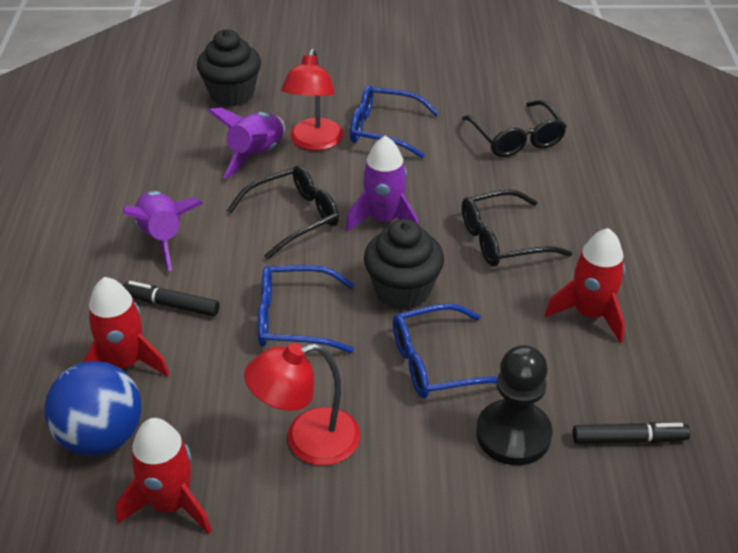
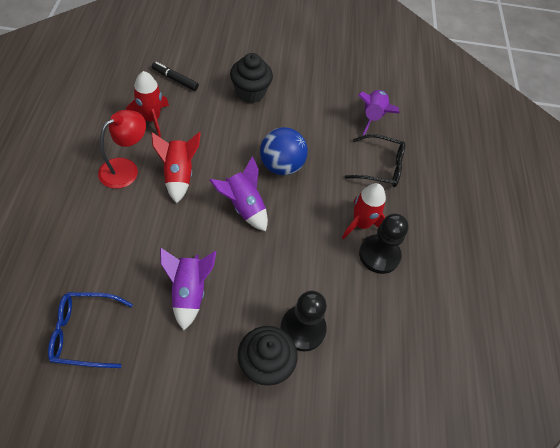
black glasses: [227,165,339,260] [462,100,567,157] [462,189,572,267] = 3 -> [345,134,405,187] = 1
black marker: [123,281,220,317] [573,422,690,444] = 2 -> [152,62,199,91] = 1
black pawn: [476,345,553,465] = 1 -> [280,291,327,352] [359,213,409,274] = 2
blue glasses: [258,265,355,353] [350,85,439,158] [393,303,497,399] = 3 -> [48,292,133,368] = 1
red lamp: [244,343,360,466] [281,49,343,151] = 2 -> [98,110,146,189] = 1

